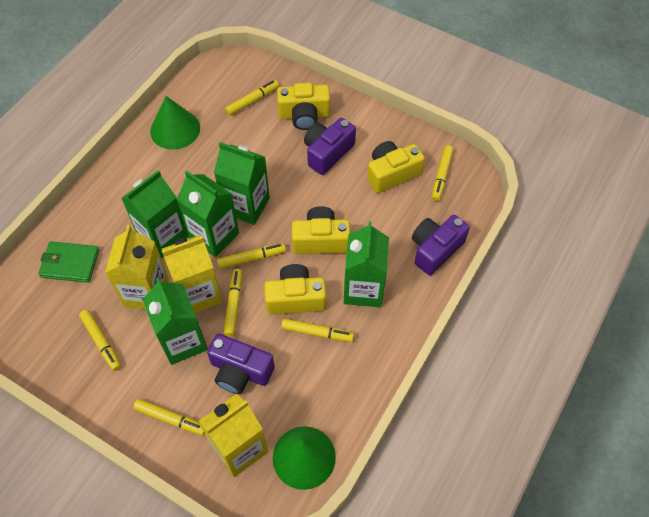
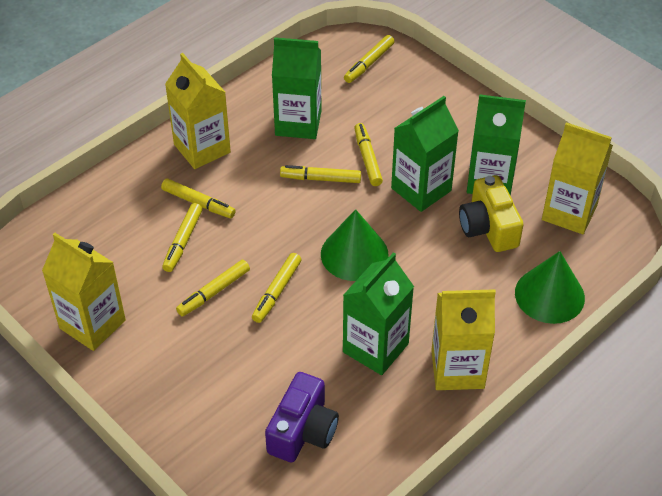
green carton: [121,170,188,258] [142,278,208,365] [176,171,239,257] [214,142,270,225] [344,221,389,307] = 5 -> [272,37,322,139] [343,252,414,375] [391,96,459,212] [467,94,526,196] = 4
green wallet: [39,241,99,283] = 1 -> none = 0
purple camera: [207,333,275,394] [304,118,356,175] [412,215,470,275] = 3 -> [265,372,339,462] = 1
yellow camera: [264,264,326,315] [277,83,330,130] [292,206,351,254] [367,141,425,193] = 4 -> [459,175,524,252] = 1
yellow carton: [105,225,169,310] [161,235,223,313] [199,394,268,478] = 3 -> [42,233,126,351] [165,53,231,169] [431,289,496,390] [542,122,613,234] = 4

